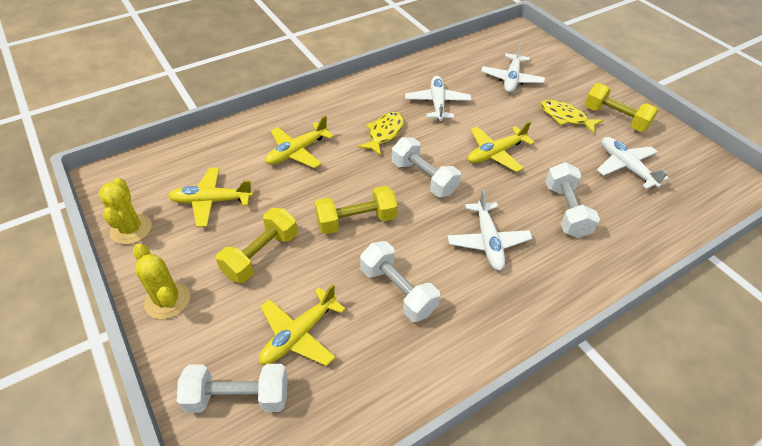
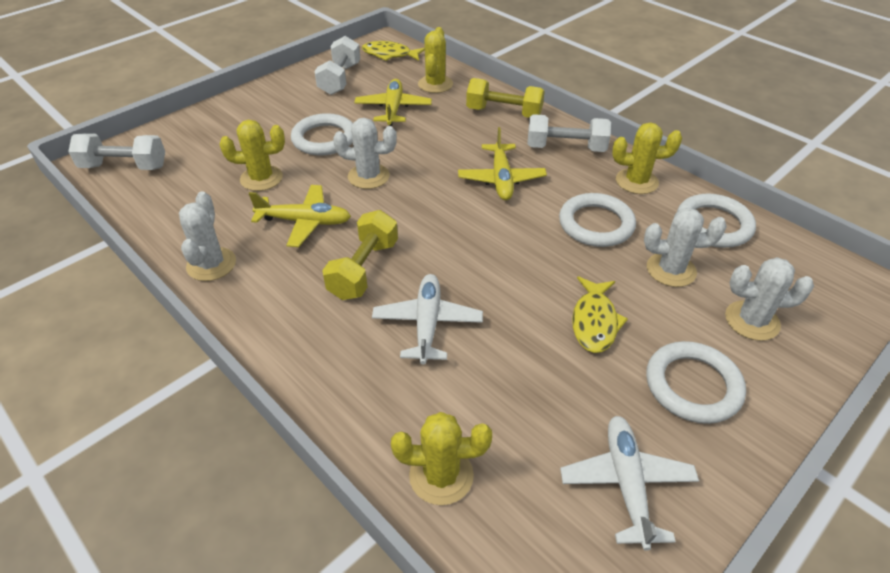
white cactus: none = 0 -> [179,191,236,281] [333,118,397,189] [644,208,727,287] [725,257,814,341] = 4
white dumbbell: [177,364,288,413] [360,241,440,322] [392,137,461,197] [545,162,600,238] = 4 -> [68,133,165,170] [314,36,360,95] [527,114,611,152] = 3
white plane: [405,76,472,121] [448,189,533,270] [481,43,545,93] [597,137,669,189] = 4 -> [372,274,483,365] [560,416,699,551] = 2
white ring: none = 0 -> [291,113,353,155] [559,193,636,247] [646,341,746,424] [677,194,756,248] = 4
yellow cactus: [99,178,152,244] [133,244,190,319] = 2 -> [219,120,285,191] [391,412,492,505] [418,27,453,93] [612,123,682,194] = 4
yellow dumbbell: [216,208,297,283] [314,186,397,234] [585,83,659,132] = 3 -> [322,210,398,300] [466,78,545,118] = 2
yellow plane: [168,168,253,227] [259,284,346,366] [265,115,334,168] [468,121,535,172] = 4 -> [249,185,351,247] [354,79,432,126] [458,127,547,200] = 3

